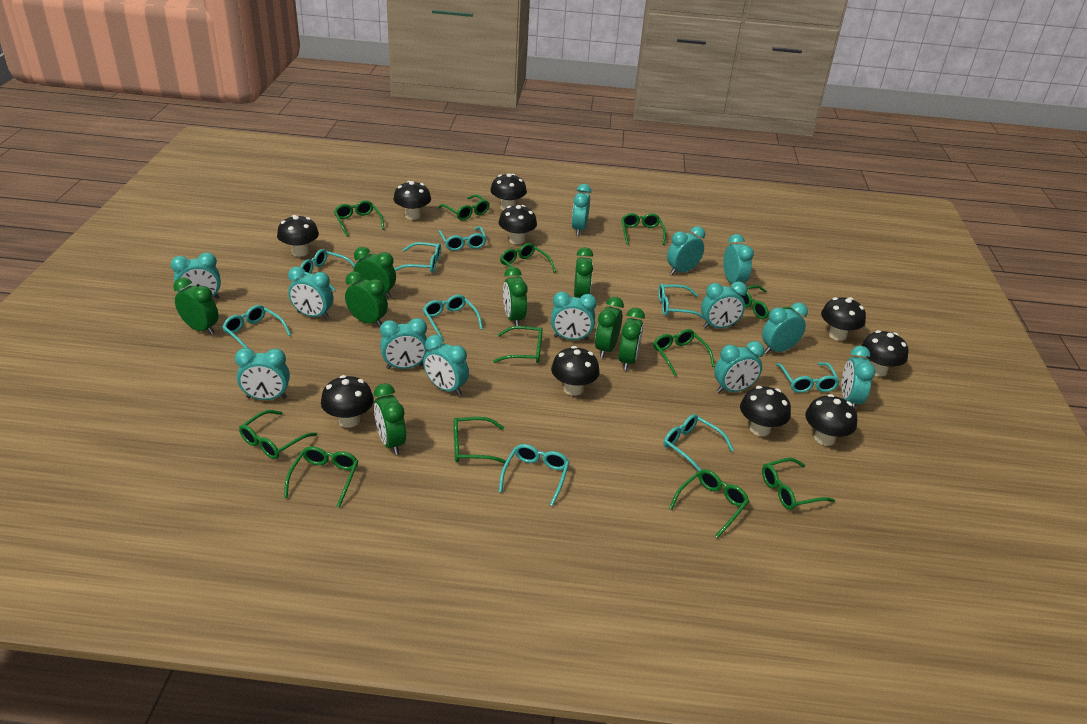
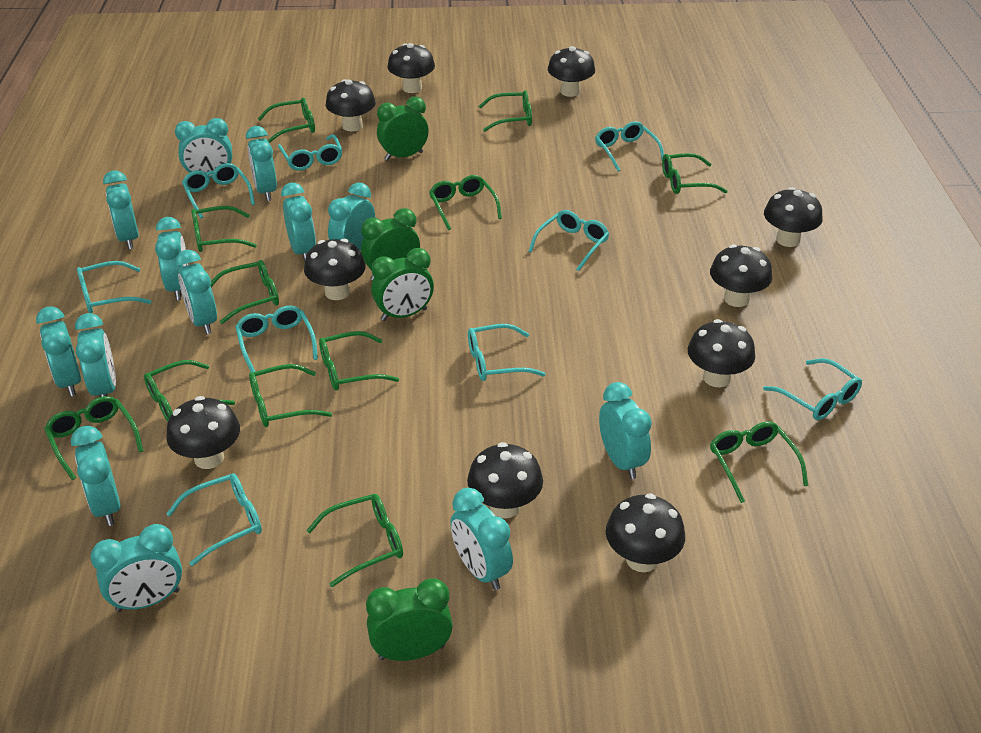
green clock: [173,277,219,335] [345,271,388,327] [353,247,396,298] [374,383,406,455] [503,267,527,326] [574,247,593,298] [595,297,624,358] [619,308,645,371] = 8 -> [361,208,420,280] [366,578,453,661] [371,248,434,321] [377,97,429,161] = 4

